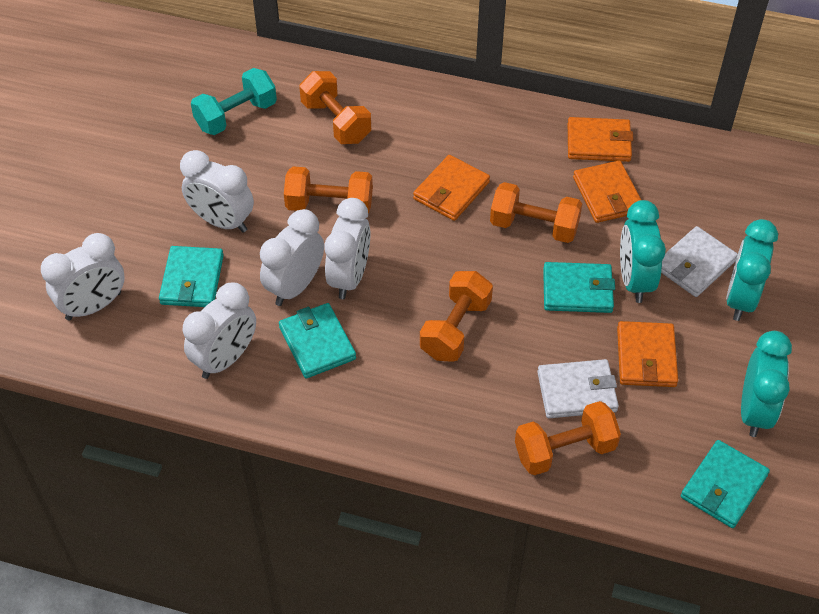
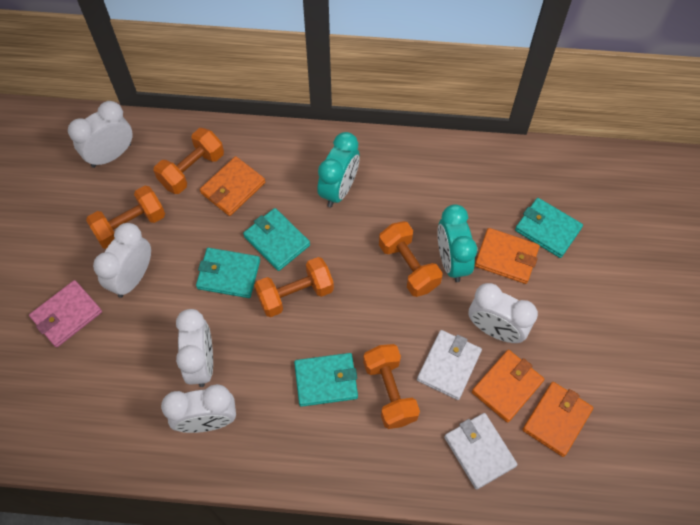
pink wallet: none = 0 -> [29,280,102,348] = 1
turquoise clock: [620,200,666,303] [726,219,778,321] [741,331,792,437] = 3 -> [317,132,360,207] [438,204,477,282] = 2
turquoise dumbbell: [191,68,277,135] = 1 -> none = 0

